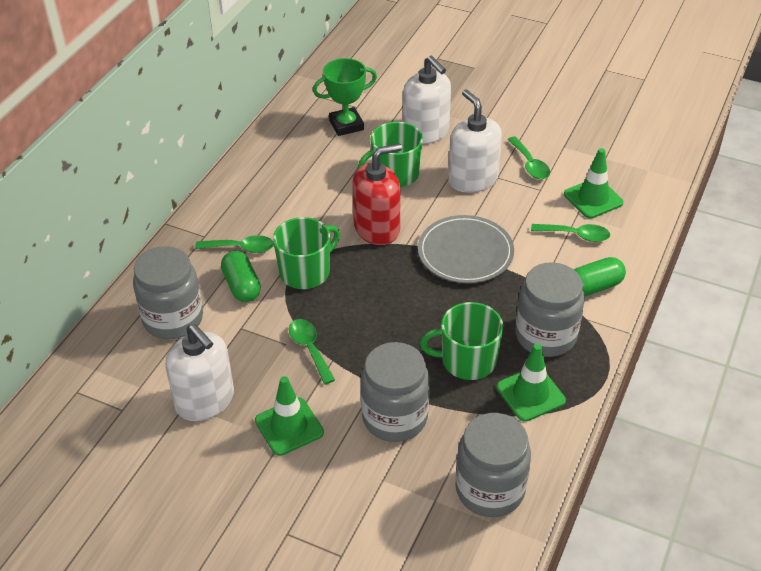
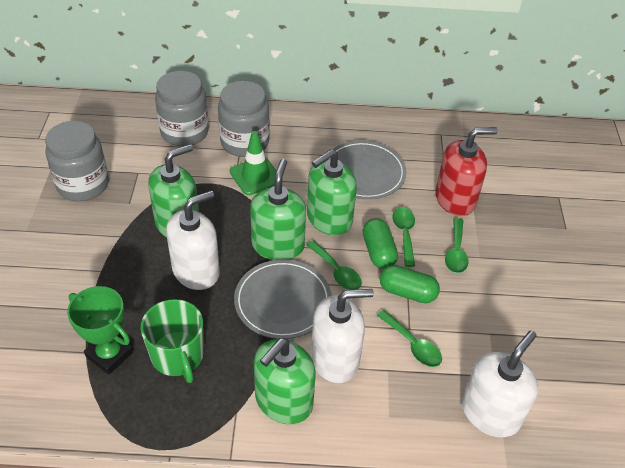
green mug: [273,217,340,289] [358,122,423,187] [420,302,503,380] = 3 -> [141,299,204,383] = 1
green soap dispenser: none = 0 -> [148,144,199,238] [250,159,306,260] [254,338,316,424] [307,149,357,236] = 4
green traffic cone: [255,376,324,456] [497,343,566,422] [564,148,623,218] = 3 -> [230,131,276,195] = 1
grey jar: [133,246,203,339] [360,342,430,442] [455,413,531,517] [515,262,584,357] = 4 -> [45,121,109,202] [155,71,209,147] [218,81,269,157] = 3
grey plate: [418,215,514,283] = 1 -> [234,259,331,339] [328,140,406,200] = 2

